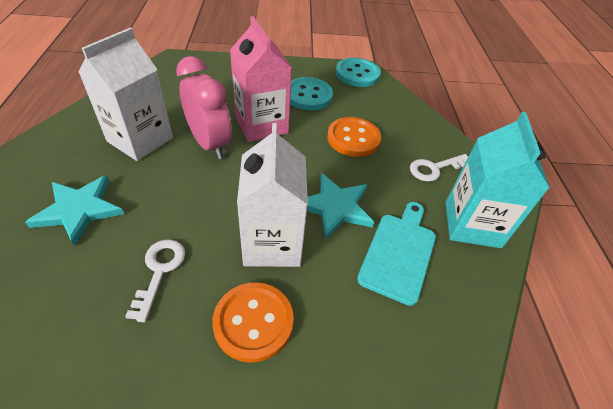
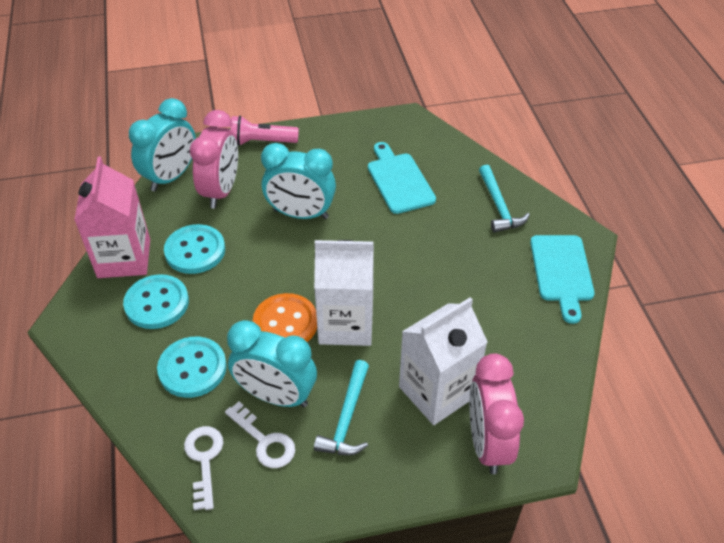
orange button: [212,282,294,363] [327,117,381,157] = 2 -> [253,293,317,342] = 1
pink clock: [176,56,232,159] = 1 -> [190,110,238,209] [469,353,524,474] = 2
pink flashlight: none = 0 -> [230,116,299,146] = 1
turquoise button: [290,77,333,110] [336,58,381,87] = 2 -> [123,274,189,329] [157,337,227,398] [164,224,225,274] = 3
turquoise carton: [446,112,550,248] = 1 -> none = 0
turquoise clock: none = 0 -> [129,98,196,191] [227,320,317,407] [261,143,336,219] = 3
turquoise cutting board: [357,202,436,306] = 1 -> [368,142,436,214] [530,235,595,324] = 2
turquoise hammer: none = 0 -> [314,360,369,455] [479,165,530,233] = 2
turquoise star: [25,175,124,246] [307,173,374,240] = 2 -> none = 0

